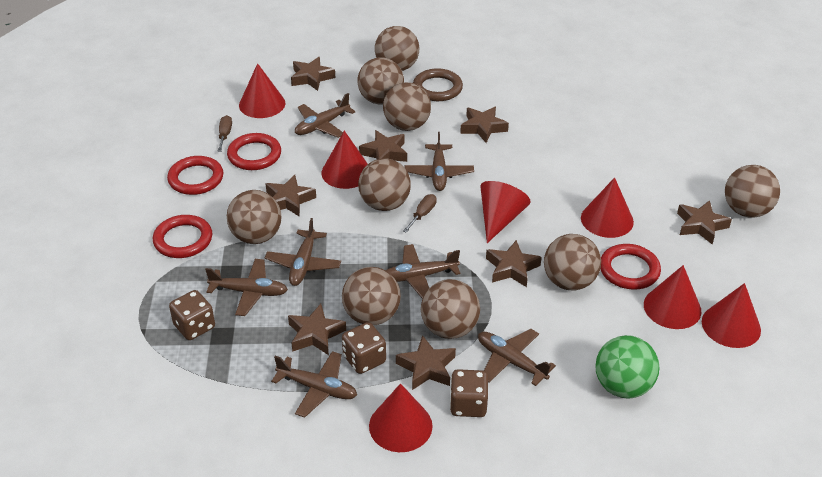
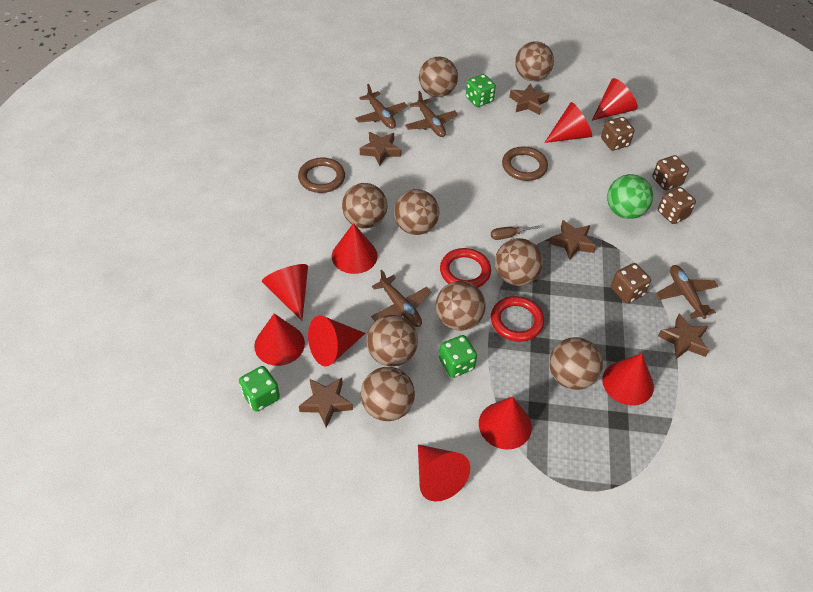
brown dice: [169,290,215,340] [342,322,386,374] [450,369,488,417] = 3 -> [601,117,634,150] [611,263,651,303] [652,155,689,191] [658,187,696,224] = 4
brown plane: [205,259,288,316] [265,218,341,286] [271,351,357,418] [295,93,355,138] [385,244,461,299] [404,132,474,191] [478,329,556,386] = 7 -> [355,84,408,129] [371,270,431,327] [405,91,458,137] [655,265,718,319] = 4
brown ring: [413,68,463,101] = 1 -> [298,158,345,193] [502,147,548,181] = 2
brown screwdriver: [217,115,232,152] [403,194,437,233] = 2 -> [491,225,540,240] = 1
brown star: [265,175,316,217] [288,304,346,355] [291,57,335,91] [359,130,407,162] [396,335,456,390] [460,107,509,143] [486,240,542,287] [677,200,732,244] = 8 -> [299,378,353,428] [360,132,401,166] [509,83,549,115] [549,220,596,261] [658,314,709,359] = 5
green dice: none = 0 -> [239,366,280,412] [439,335,477,378] [466,74,496,107] = 3
red cone: [239,63,285,118] [321,131,368,189] [369,383,433,452] [480,181,531,243] [581,177,634,238] [644,265,702,329] [702,283,761,348] = 7 -> [254,313,305,366] [262,264,308,321] [308,315,366,366] [332,223,378,274] [418,445,470,502] [479,397,532,450] [544,102,592,143] [592,78,638,121] [602,353,654,406] = 9
red ring: [153,215,212,258] [167,156,223,195] [227,133,281,170] [601,244,661,290] = 4 -> [440,248,491,288] [491,296,544,342] = 2

